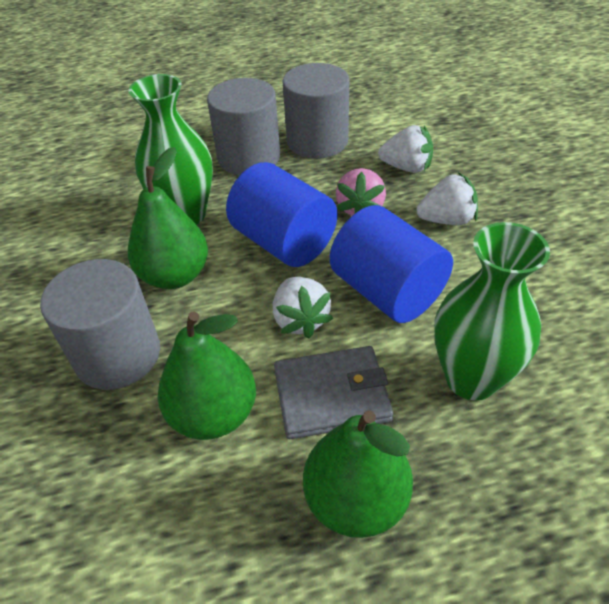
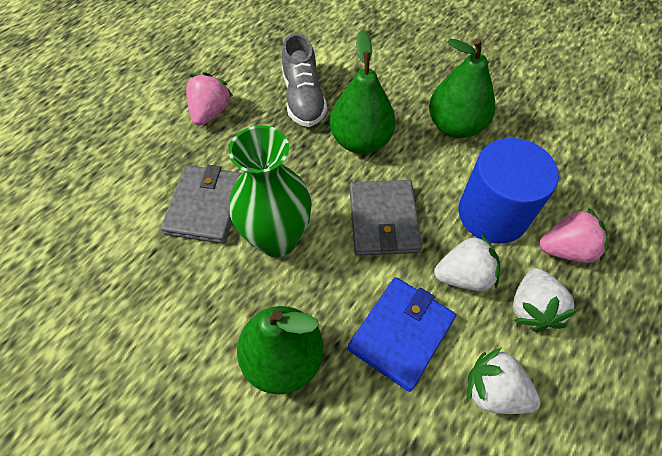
blue cylinder: [226,162,337,267] [330,205,453,323] = 2 -> [458,138,559,244] = 1
blue wallet: none = 0 -> [348,277,456,392] = 1
green vase: [129,74,213,225] [434,222,550,400] = 2 -> [229,125,312,257] = 1
grey cylinder: [40,259,160,390] [207,78,280,175] [283,63,349,159] = 3 -> none = 0
grey shoe: none = 0 -> [282,33,327,127] = 1
grey wallet: [274,346,393,439] = 1 -> [160,165,242,244] [349,180,422,256] = 2
pink strawberry: [336,168,386,216] = 1 -> [186,72,233,126] [539,208,609,263] = 2

